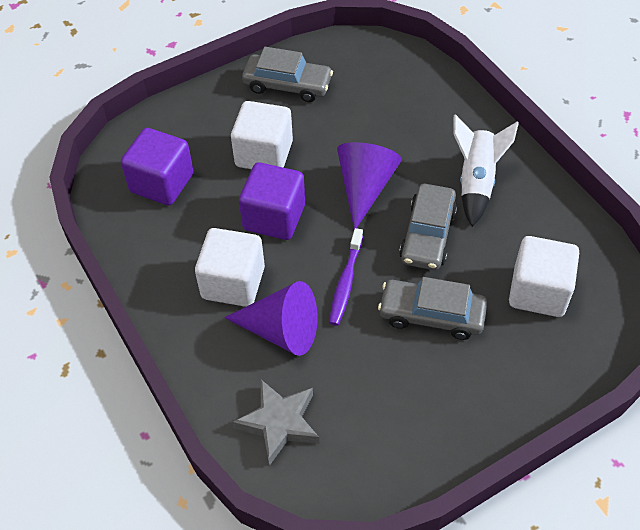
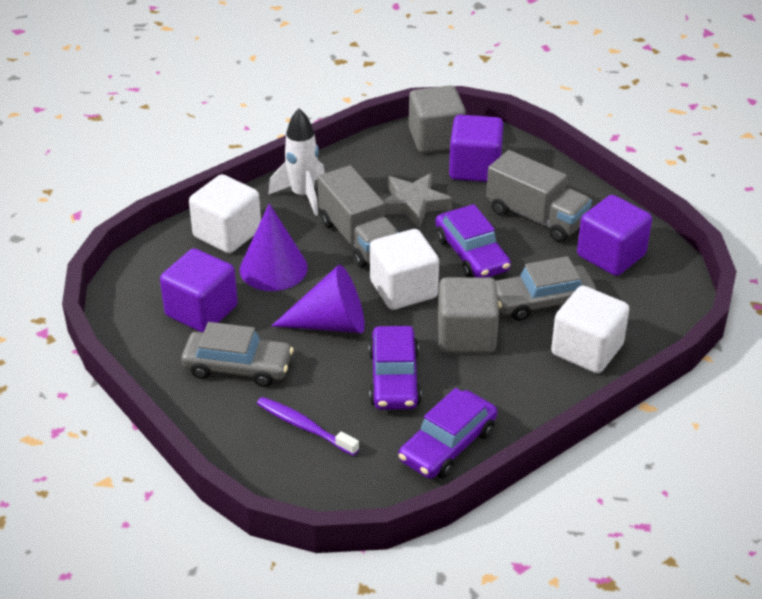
grey car: [242,47,333,102] [378,277,487,340] [399,184,457,270] = 3 -> [181,322,293,387] [496,256,596,321] = 2
grey cube: none = 0 -> [409,85,466,153] [438,277,499,353] = 2
grey truck: none = 0 -> [318,165,399,268] [486,150,592,242] = 2
purple car: none = 0 -> [369,326,421,410] [399,388,497,479] [435,204,511,278] = 3
purple cube: [121,128,194,205] [239,162,305,240] = 2 -> [160,248,238,332] [449,115,503,182] [577,195,652,276] = 3

